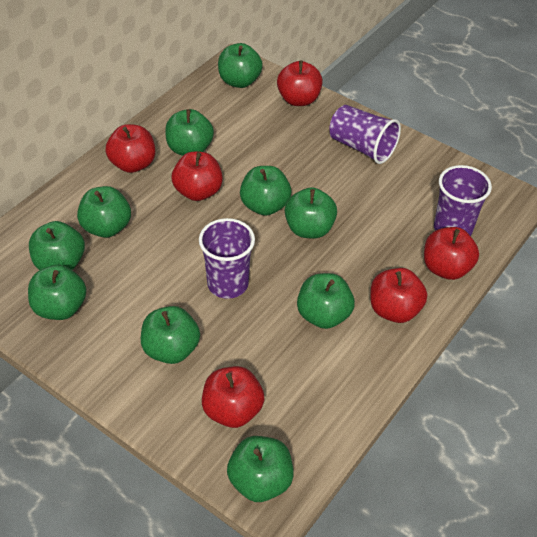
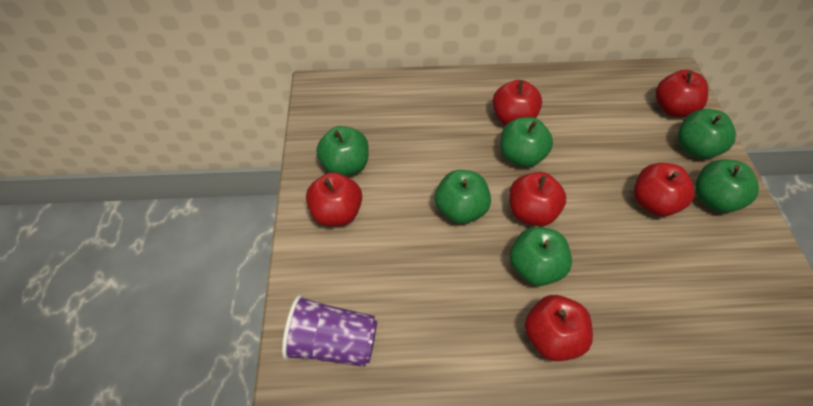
green apple: [28,265,87,320] [29,221,85,270] [77,186,131,238] [141,306,200,364] [165,109,214,156] [218,43,263,88] [227,436,294,502] [240,166,292,216] [285,187,337,239] [297,273,355,329] = 10 -> [316,126,369,176] [435,170,491,224] [500,117,553,167] [510,227,572,286] [678,109,736,159] [695,159,759,213] = 6
purple cup: [199,218,255,299] [329,105,401,164] [434,165,492,236] = 3 -> [282,295,377,367] = 1

